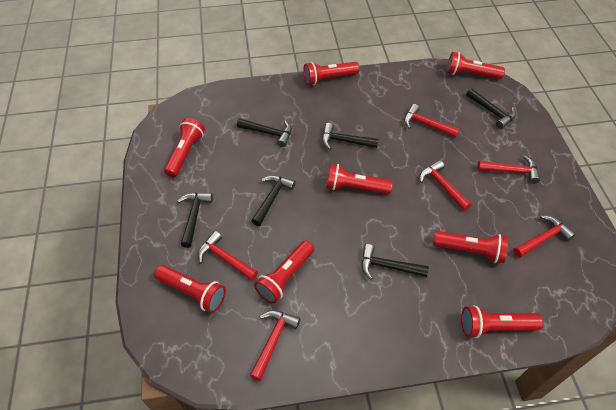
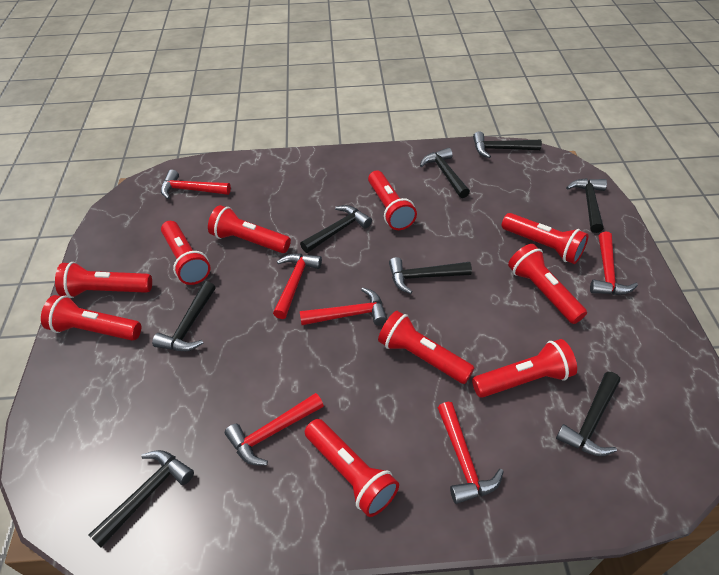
black hammer: [178,193,213,248] [237,118,292,147] [251,175,296,226] [322,123,379,150] [361,244,429,280] [466,88,516,129] = 6 -> [88,450,194,548] [152,281,215,351] [300,205,372,253] [389,257,472,294] [420,148,470,198] [473,131,542,158] [556,372,620,456] [566,178,607,233] = 8
red flashlight: [154,265,226,313] [164,118,205,177] [254,241,314,304] [303,62,360,85] [326,164,393,194] [433,231,508,263] [447,52,505,79] [461,305,543,338] = 8 -> [41,295,141,341] [55,262,152,298] [161,221,211,285] [208,205,291,253] [305,419,399,517] [368,170,417,230] [378,311,474,384] [472,339,577,398] [502,213,588,264] [508,244,587,324] = 10

